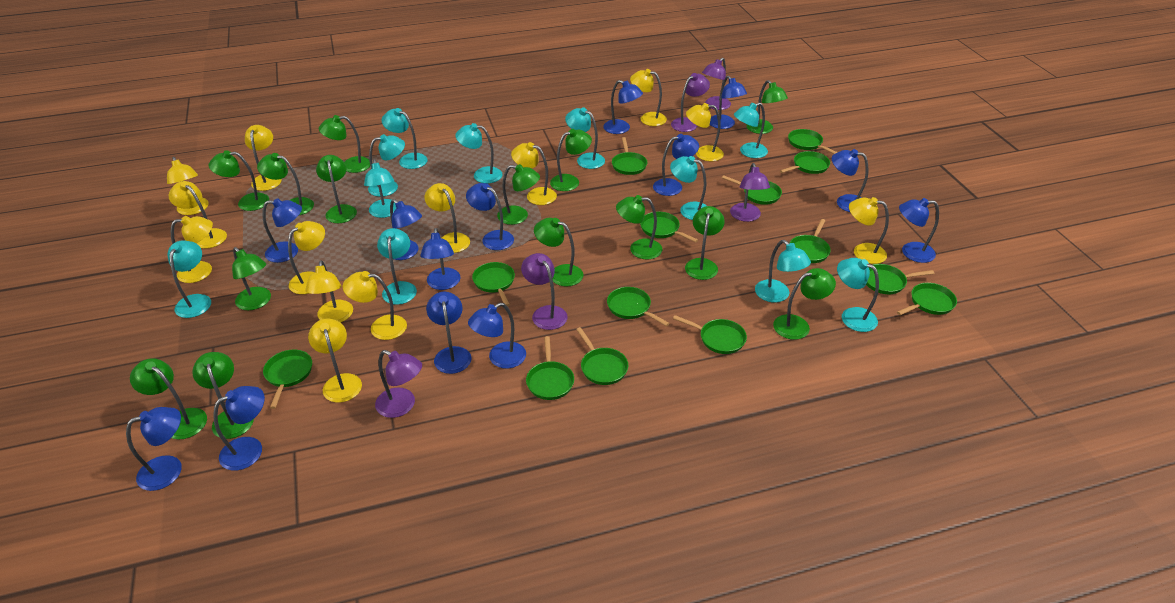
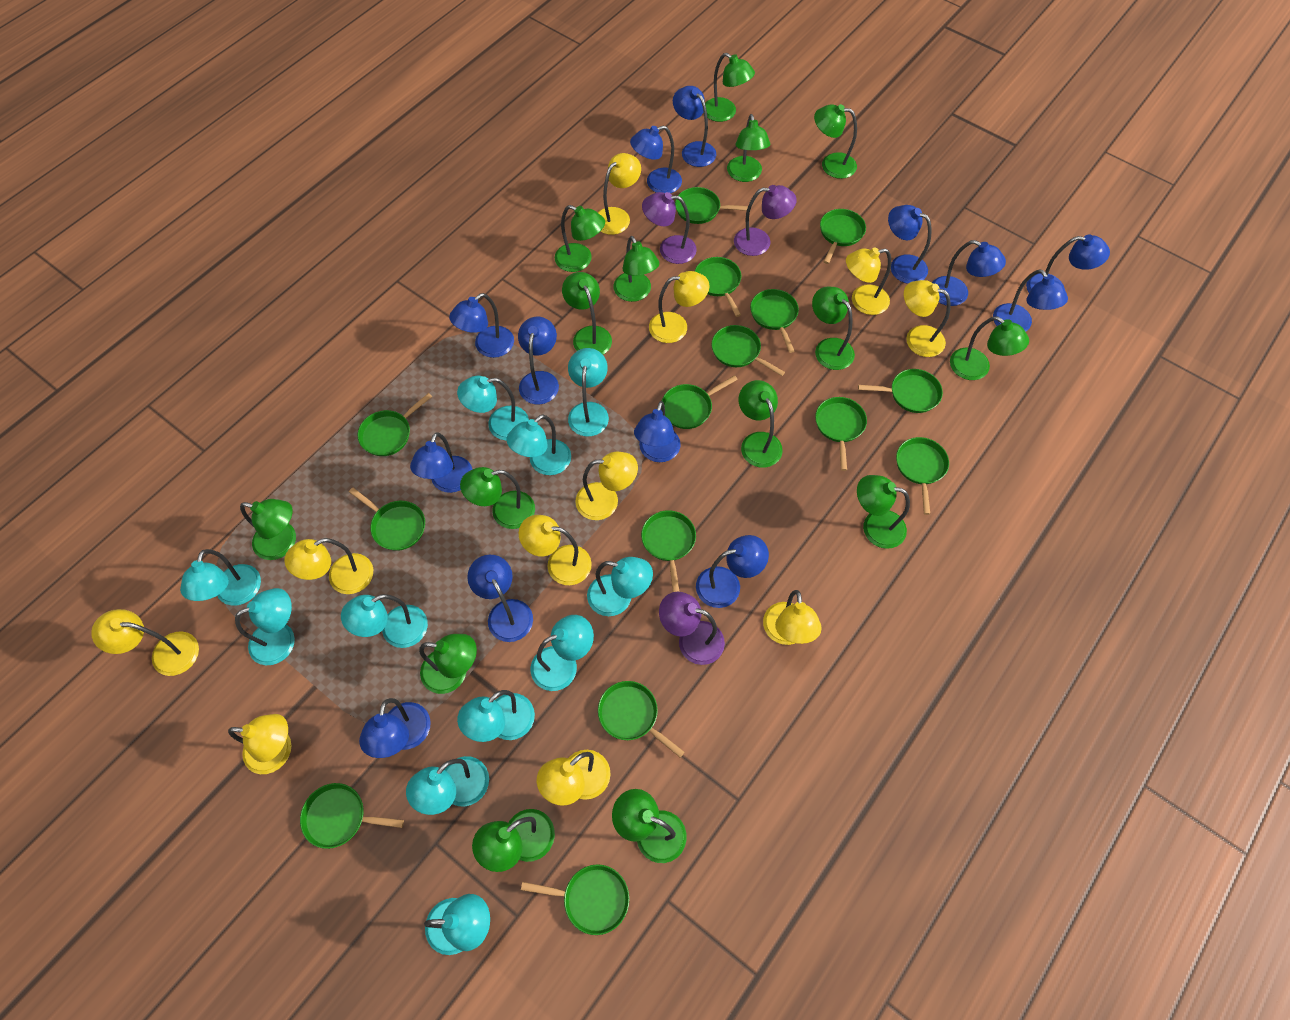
green lamp: [130,358,207,440] [192,352,254,439] [208,150,269,211] [232,247,271,310] [257,153,314,216] [316,155,357,223] [319,115,370,173] [497,164,540,225] [534,218,583,287] [550,129,592,191] [616,195,663,259] [685,206,725,280] [746,80,788,134] [773,268,836,340] = 14 -> [240,499,296,560] [419,634,477,694] [460,467,535,529] [472,809,555,872] [555,205,605,272] [562,272,612,355] [612,789,687,863] [613,236,660,302] [703,53,755,122] [727,114,770,182] [739,380,783,468] [812,286,855,370] [814,104,857,179] [857,475,910,549] [950,316,1029,380] = 15
green pan: [263,349,312,409] [472,262,515,306] [526,336,574,400] [576,327,628,385] [607,287,670,326] [612,137,647,175] [640,212,698,243] [673,315,747,354] [722,175,782,205] [780,151,830,174] [788,129,837,154] [790,219,831,263] [866,264,934,294] [897,283,957,315] = 14 -> [300,783,404,849] [349,488,425,551] [358,393,432,456] [521,864,629,935] [598,681,684,758] [641,510,696,592] [662,375,738,429] [675,187,748,224] [695,257,741,317] [712,325,785,376] [750,289,799,353] [815,397,867,471] [820,209,866,264] [858,369,943,413] [896,437,949,515] = 15
purple lamp: [375,350,422,418] [521,253,568,330] [671,73,710,132] [702,58,731,110] [730,163,770,222] = 5 -> [642,192,697,264] [659,591,725,665] [734,185,797,256] = 3
yellow lamp: [167,157,209,215] [169,181,227,249] [171,216,213,283] [245,125,281,191] [288,221,325,294] [305,261,353,323] [308,318,362,403] [343,271,407,340] [425,183,470,253] [511,142,557,205] [630,69,667,126] [686,103,724,161] [849,197,889,264] = 13 -> [91,609,199,676] [228,714,291,774] [285,538,373,594] [519,515,592,585] [537,750,611,806] [575,452,638,520] [598,153,641,235] [649,271,710,343] [763,590,822,645] [846,247,891,315] [904,280,951,357] = 11

